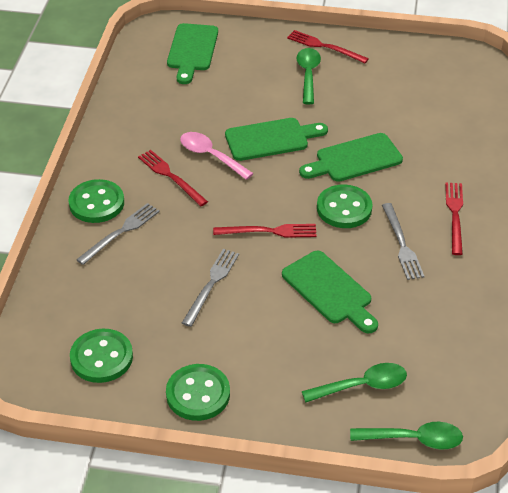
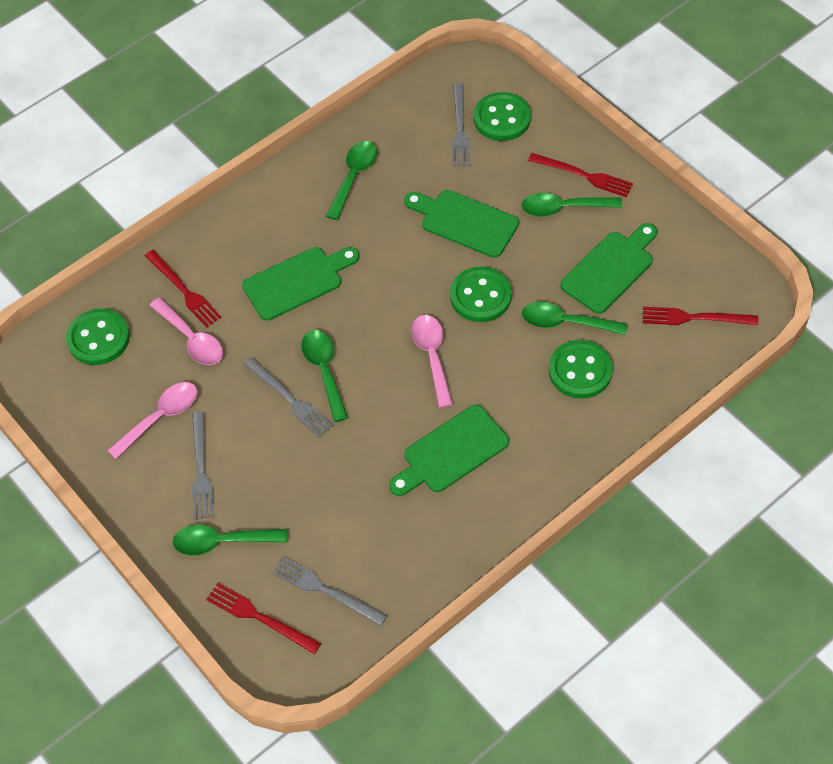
green spoon: [297,48,321,104] [302,363,407,403] [350,422,463,449] = 3 -> [173,525,287,556] [301,330,348,422] [326,141,377,220] [521,193,622,217] [522,301,627,335] = 5
grey fork: [76,203,160,265] [182,249,239,327] [382,203,425,280] = 3 -> [192,412,214,520] [244,357,333,438] [272,556,387,626] [452,83,471,166] = 4
pink spoon: [180,132,254,180] = 1 -> [107,382,197,459] [149,298,223,365] [411,315,453,408] = 3

